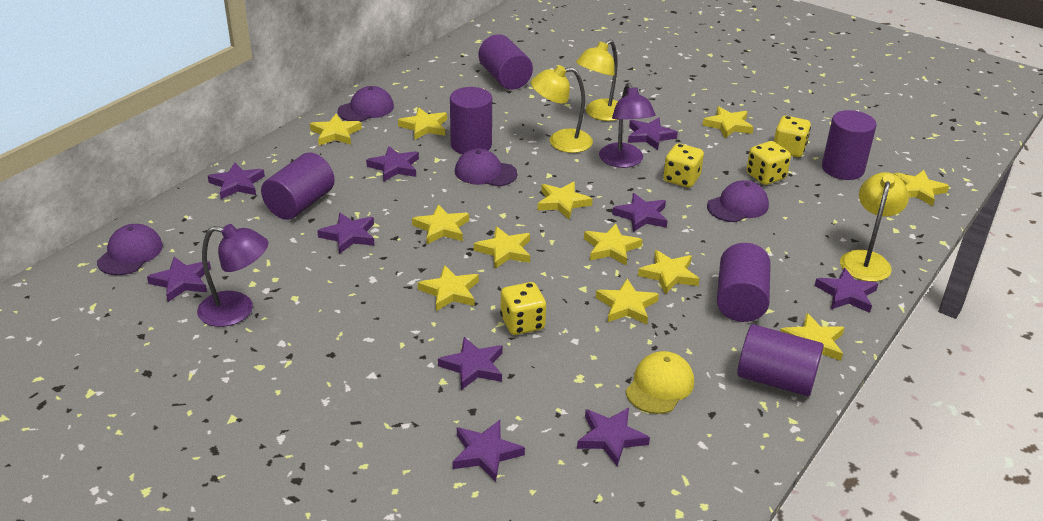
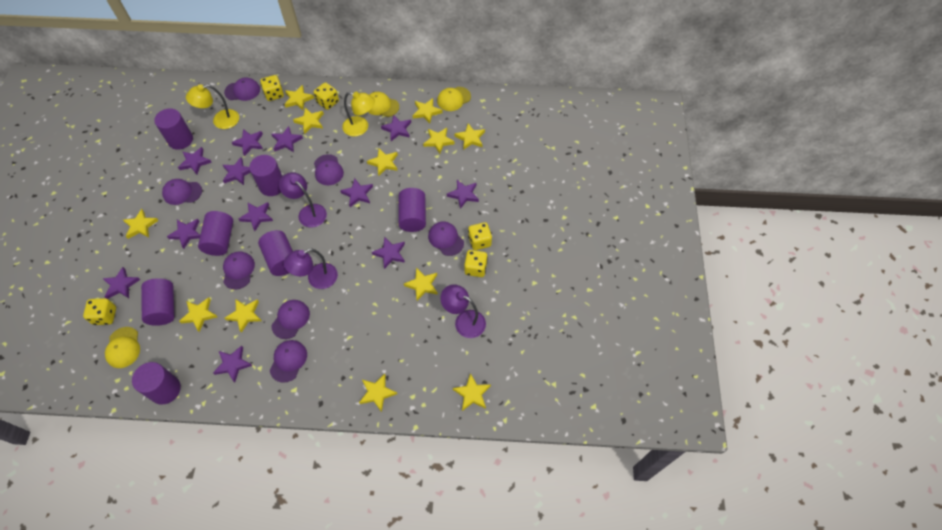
purple cap: [97,224,163,275] [337,86,394,122] [455,149,518,187] [707,180,769,222] = 4 -> [162,179,202,205] [223,251,255,290] [224,77,260,101] [270,340,307,383] [272,300,310,339] [314,154,344,185] [428,222,464,256] = 7
purple cylinder: [261,152,335,220] [450,87,492,154] [478,34,533,90] [717,243,771,322] [737,324,824,396] [822,110,877,180] = 6 -> [132,362,181,405] [141,278,174,326] [154,108,193,150] [198,211,233,256] [249,155,282,196] [258,230,293,276] [398,188,426,232] = 7
purple lamp: [197,224,268,327] [599,83,656,168] = 2 -> [279,172,327,228] [284,249,338,289] [441,284,486,338] = 3
purple star: [147,257,211,302] [208,163,265,199] [317,212,374,254] [366,146,419,182] [438,337,503,390] [453,420,525,482] [577,408,650,466] [612,193,668,232] [628,118,678,150] [815,268,878,313] = 10 -> [102,267,140,299] [167,219,200,249] [178,147,212,175] [213,346,253,383] [223,157,251,185] [232,129,263,156] [239,202,273,231] [271,126,303,152] [340,178,373,207] [372,237,405,269] [381,115,411,141] [447,180,479,209] = 12
yellow cap: [625,351,694,414] = 1 -> [105,327,140,368] [368,92,399,117] [437,87,471,111] = 3
yellow dice: [500,282,546,335] [663,143,704,188] [746,141,791,185] [774,116,811,157] = 4 -> [83,298,116,325] [260,75,284,101] [314,82,339,110] [464,250,488,277] [468,222,492,250] = 5
yellow lamp: [531,65,593,153] [576,40,619,121] [840,172,909,282] = 3 -> [186,84,239,129] [342,91,375,136] = 2

